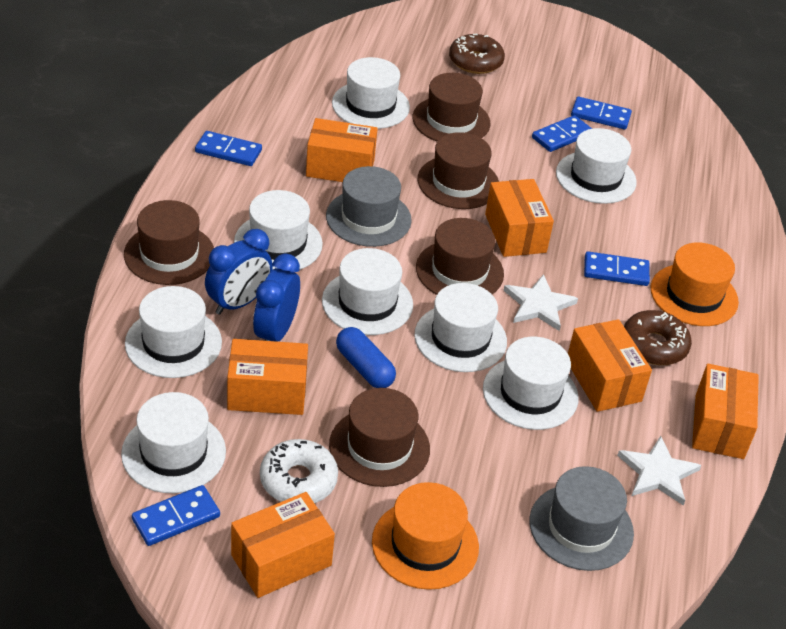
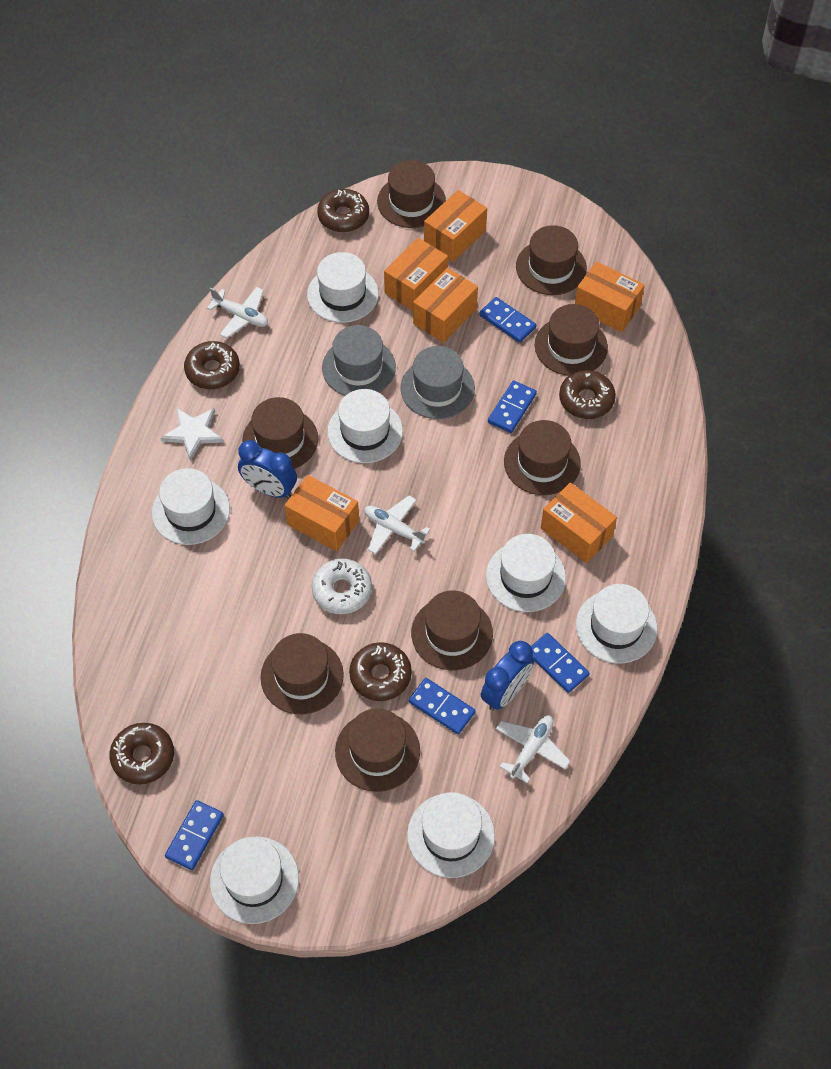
blue capsule: [336,327,396,388] = 1 -> none = 0
brown donut: [449,34,505,74] [624,310,692,365] = 2 -> [109,723,174,785] [184,341,240,389] [317,189,369,232] [349,642,412,701] [559,370,616,419] = 5
brown hat: [124,200,214,285] [329,388,430,487] [413,73,490,142] [416,218,504,295] [418,132,499,209] = 5 -> [242,397,318,469] [261,633,344,714] [335,708,420,792] [377,160,446,228] [411,591,493,670] [504,420,581,495] [516,225,587,295] [535,304,608,376] = 8
orange hat: [372,482,479,590] [651,242,739,326] = 2 -> none = 0
white hat: [121,392,226,493] [125,286,222,378] [234,190,323,270] [322,248,413,335] [332,57,410,129] [414,283,507,372] [483,337,579,430] [556,128,637,204] = 8 -> [152,468,230,545] [210,837,299,924] [307,252,379,323] [327,389,403,463] [407,792,495,878] [486,534,566,612] [576,584,657,663] = 7
white plane: none = 0 -> [207,287,268,338] [364,496,430,554] [496,716,571,783] = 3
white star: [503,274,578,331] [617,436,701,505] = 2 -> [161,408,224,461] = 1

